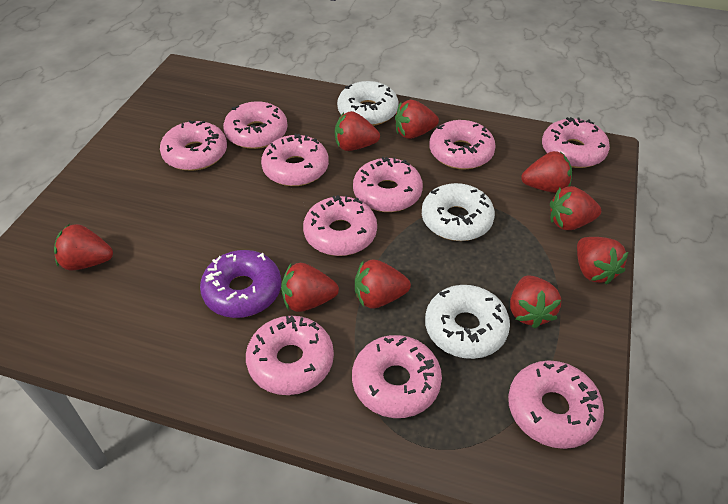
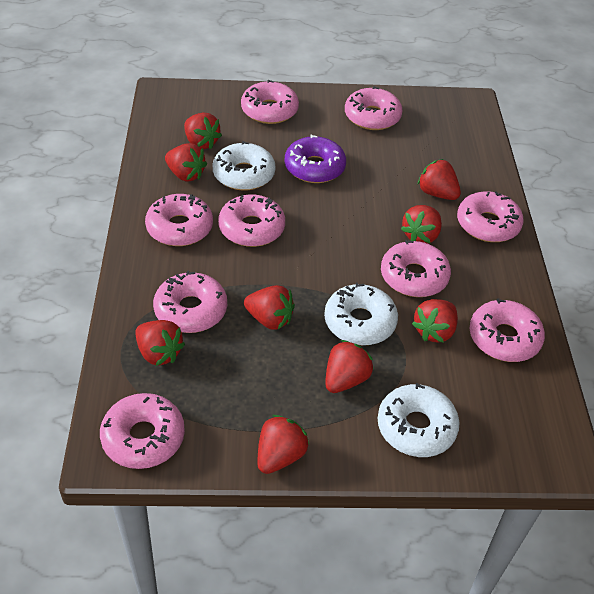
pink donut: [160,120,227,171] [223,101,288,149] [246,316,334,395] [261,133,329,186] [303,195,377,256] [352,335,442,418] [353,157,423,212] [429,120,496,170] [508,360,604,449] [542,117,610,168] = 10 -> [100,393,185,469] [145,194,213,246] [153,271,227,333] [218,194,285,247] [241,80,299,124] [345,86,402,130] [381,240,451,297] [457,191,524,242] [470,299,545,362] = 9

